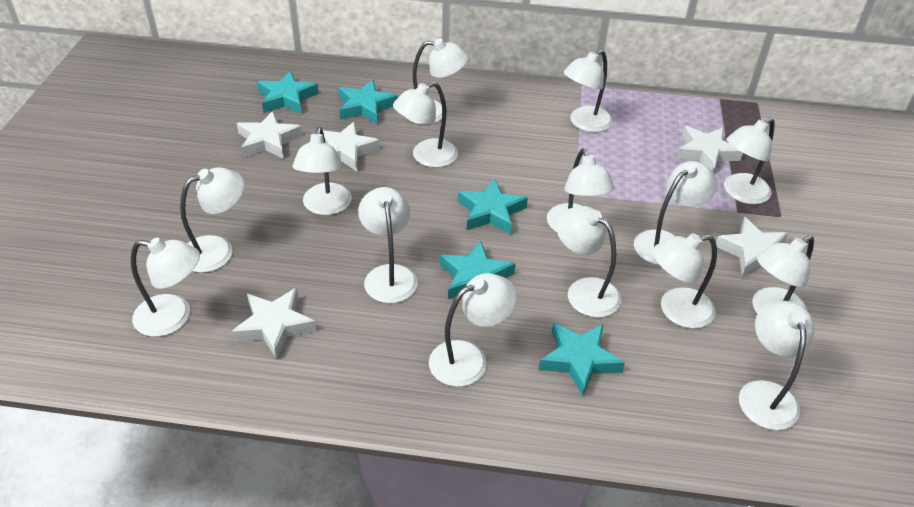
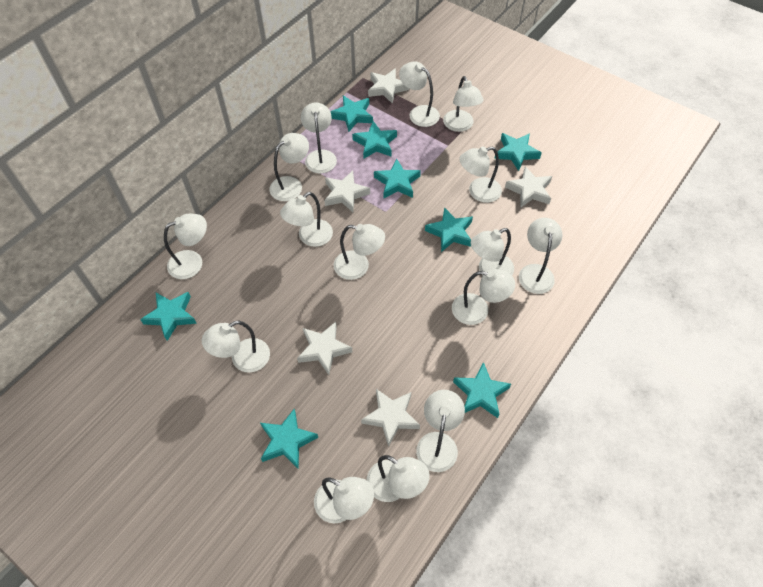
turquoise star: [257,71,319,114] [338,79,398,125] [440,241,515,299] [458,179,528,234] [539,322,625,396] = 5 -> [140,292,197,341] [260,409,318,469] [331,95,373,132] [352,121,397,158] [374,158,421,198] [425,207,473,252] [453,362,511,418] [494,133,542,171] = 8

